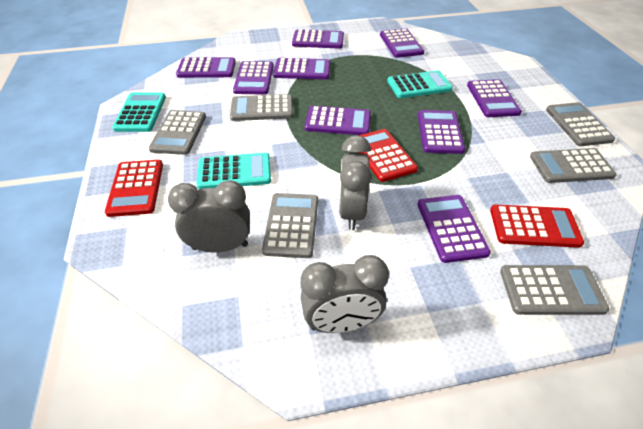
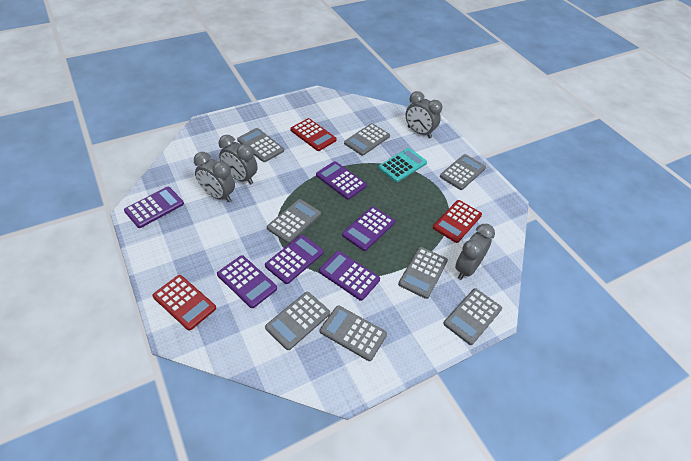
grey calculator: [149,110,206,155] [230,94,293,121] [262,193,318,258] [500,265,609,315] [530,148,617,183] [546,102,615,146] = 6 -> [237,128,284,162] [265,292,330,350] [267,199,321,243] [320,305,387,361] [344,123,390,156] [398,247,448,299] [440,154,486,190] [443,288,502,345] = 8
grey clock: [168,180,250,252] [301,255,389,333] [339,135,371,230] = 3 -> [194,152,235,202] [219,135,258,185] [406,91,442,138] [455,224,495,280] = 4
purple calculator: [176,57,236,78] [233,61,274,95] [273,58,330,80] [292,29,344,49] [305,106,371,135] [380,28,424,58] [417,195,491,263] [418,110,465,154] [467,79,522,117] = 9 -> [124,187,184,228] [217,255,277,308] [265,235,324,284] [316,161,367,200] [319,251,380,301] [342,207,395,251] = 6
turquoise calculator: [112,93,166,132] [196,153,271,189] [387,70,453,98] = 3 -> [378,148,427,182] = 1

